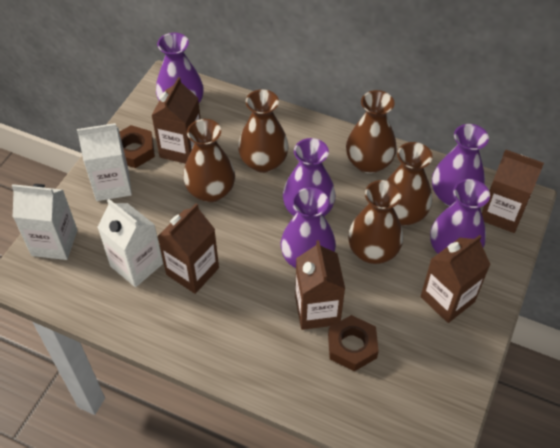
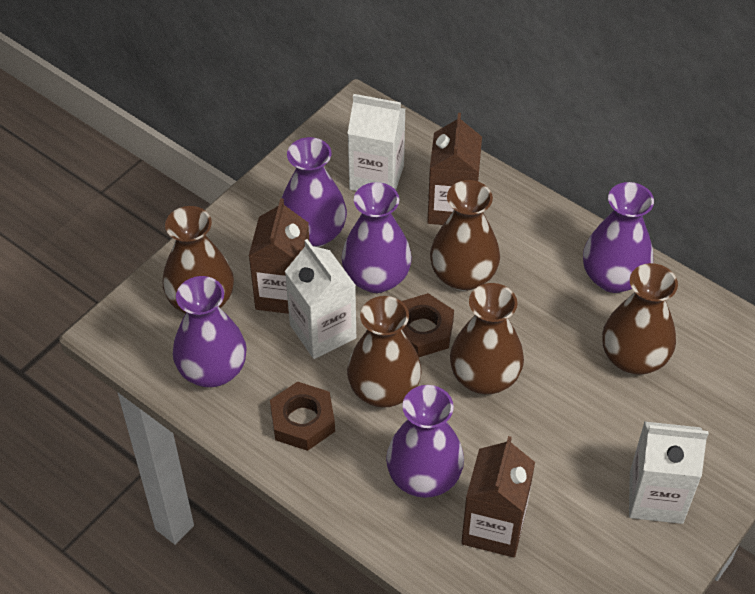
brown carton: [151,77,201,164] [157,203,219,294] [295,240,345,330] [421,235,491,323] [482,149,544,233] = 5 -> [249,198,310,314] [427,113,482,225] [461,436,535,557] = 3

